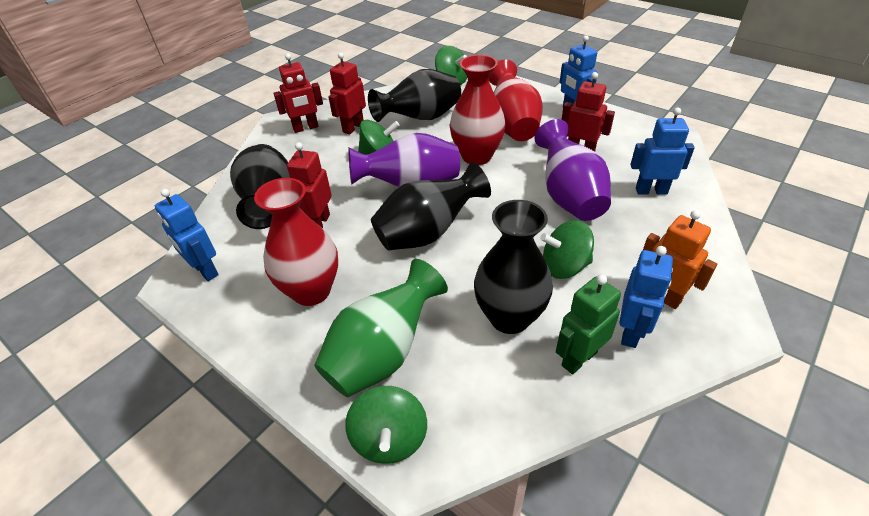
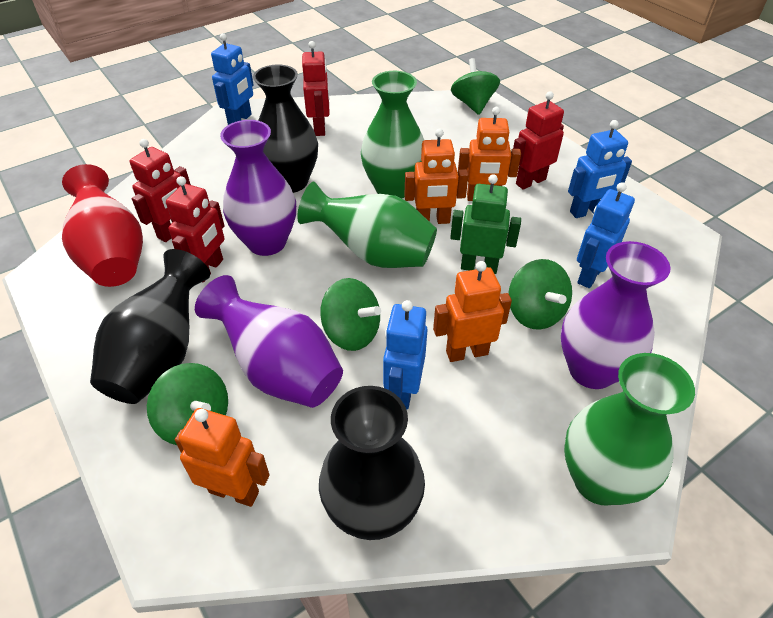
black vase: [230,144,290,229] [368,69,461,122] [371,162,491,250] [474,200,553,334] = 4 -> [90,249,210,404] [253,65,318,193] [319,386,425,540] = 3
green vase: [314,259,448,397] = 1 -> [297,182,437,268] [361,71,424,199] [564,353,695,506] = 3
orange robot: [643,210,717,309] = 1 -> [175,408,270,507] [404,128,469,224] [433,261,512,362] [458,107,521,201] = 4
purple vase: [349,133,460,187] [535,119,611,221] = 2 -> [195,275,343,408] [220,120,296,256] [561,241,670,389] = 3
red vase: [254,178,338,306] [450,55,506,165] [489,59,543,141] = 3 -> [62,164,143,287] = 1

